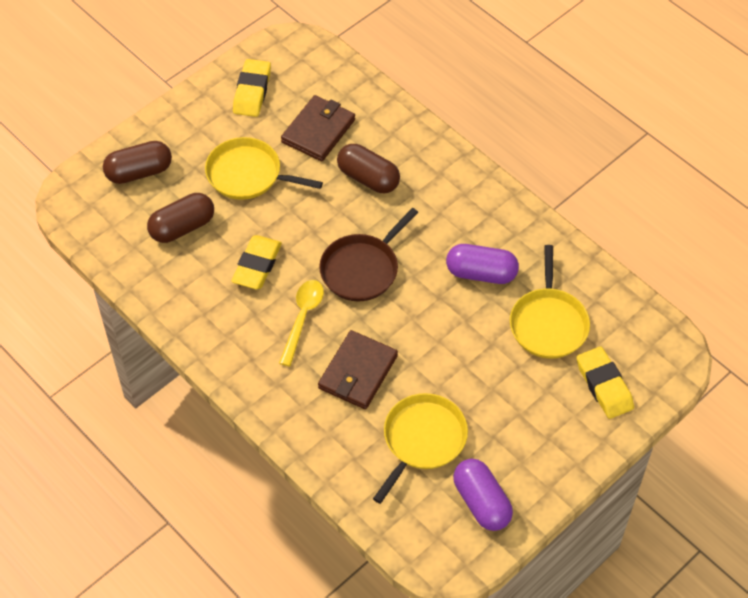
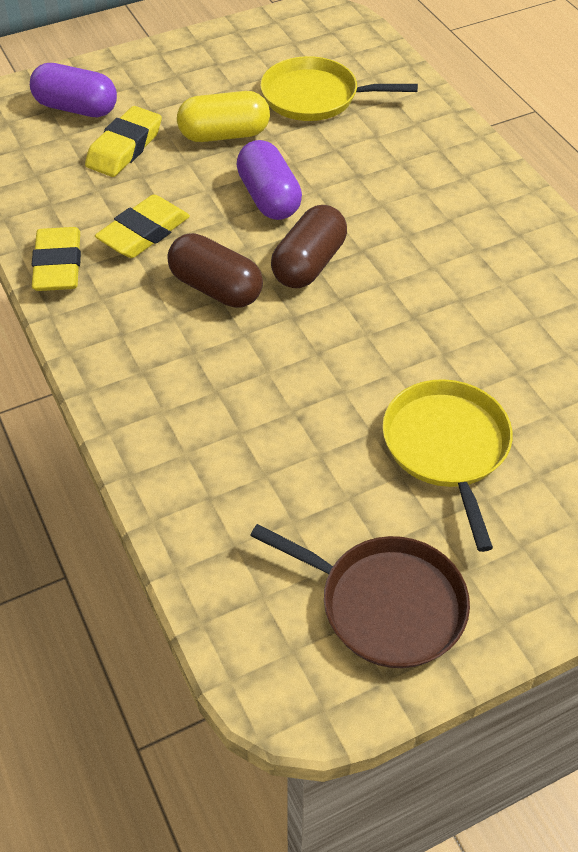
brown capsule: [103,141,172,184] [147,193,214,243] [337,144,400,193] = 3 -> [168,233,263,308] [271,205,347,288] = 2
brown wallet: [281,95,355,161] [318,330,398,409] = 2 -> none = 0
yellow capsule: none = 0 -> [177,91,270,142] = 1
yellow pan: [205,137,323,200] [373,393,468,504] [510,245,590,359] = 3 -> [260,56,418,121] [382,379,513,552] = 2
yellow spoon: [279,280,324,367] = 1 -> none = 0

